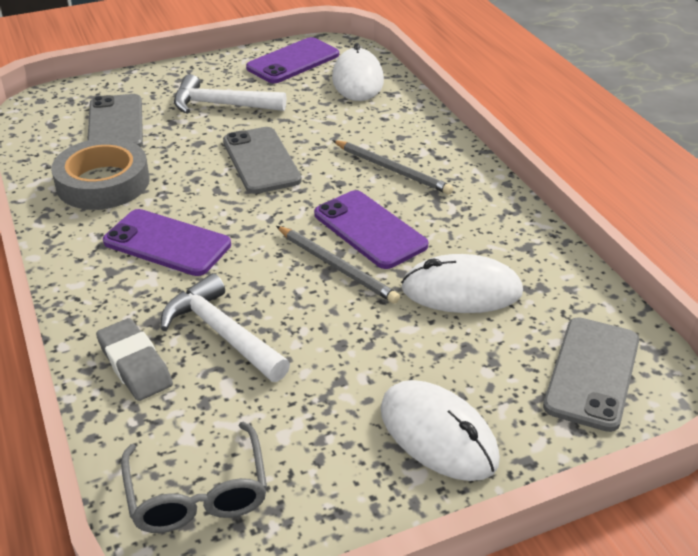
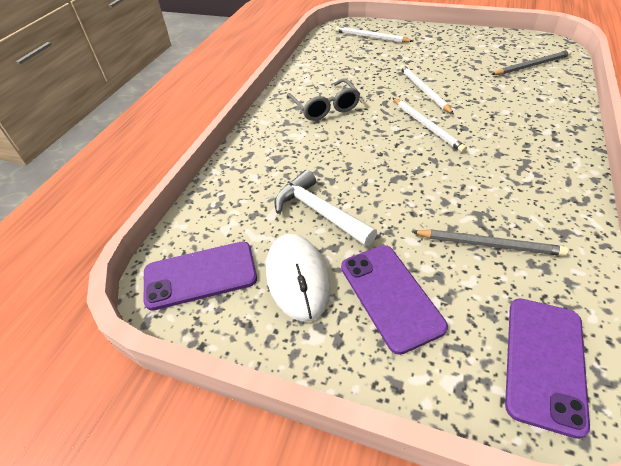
grey eraser: [96,318,173,401] = 1 -> none = 0
grey phone: [87,94,143,147] [223,127,302,194] [543,317,639,432] = 3 -> none = 0
grey tape: [51,138,150,210] = 1 -> none = 0
white hammer: [161,273,290,382] [174,74,286,114] = 2 -> [274,170,377,247] = 1
white mouse: [332,43,384,101] [380,380,500,481] [401,254,523,313] = 3 -> [266,234,331,322] = 1
white pencil: none = 0 -> [335,26,413,43] [393,98,467,153] [400,65,454,114] = 3

